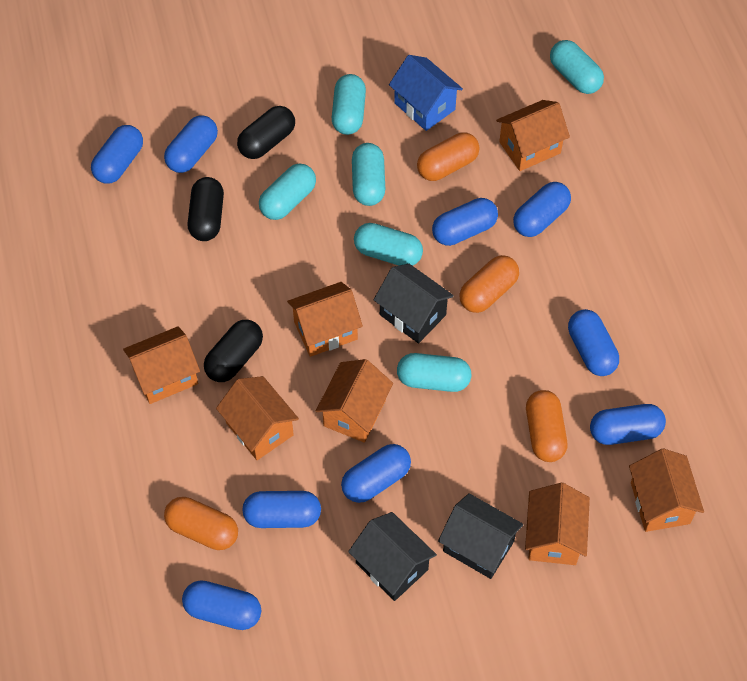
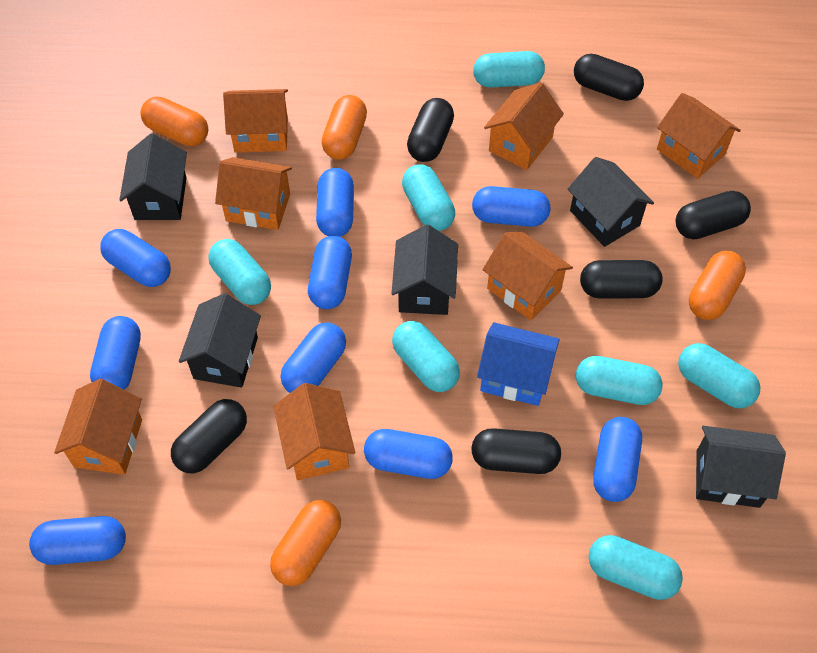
black capsule: [188,177,224,241] [204,320,263,382] [237,106,295,159] = 3 -> [171,399,247,473] [407,98,454,162] [471,428,561,474] [574,54,644,101] [580,260,663,298] [676,191,751,239] = 6
black house: [348,512,437,601] [373,264,454,343] [438,493,523,579] = 3 -> [119,133,187,220] [179,293,261,388] [391,224,458,315] [568,157,654,247] [696,426,786,508] = 5
turquoise capsule: [259,164,316,220] [332,74,366,135] [352,143,385,206] [354,223,423,266] [397,353,472,392] [550,40,604,94] = 6 -> [208,239,271,305] [392,321,460,392] [402,165,455,231] [473,51,545,88] [576,356,663,405] [589,535,683,600] [678,343,761,408] = 7

